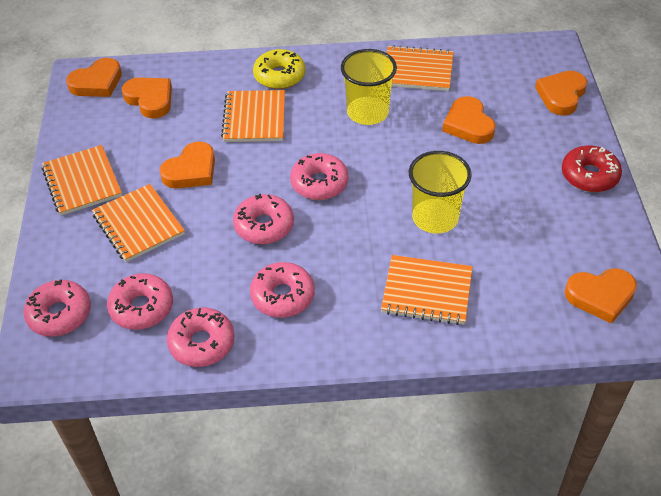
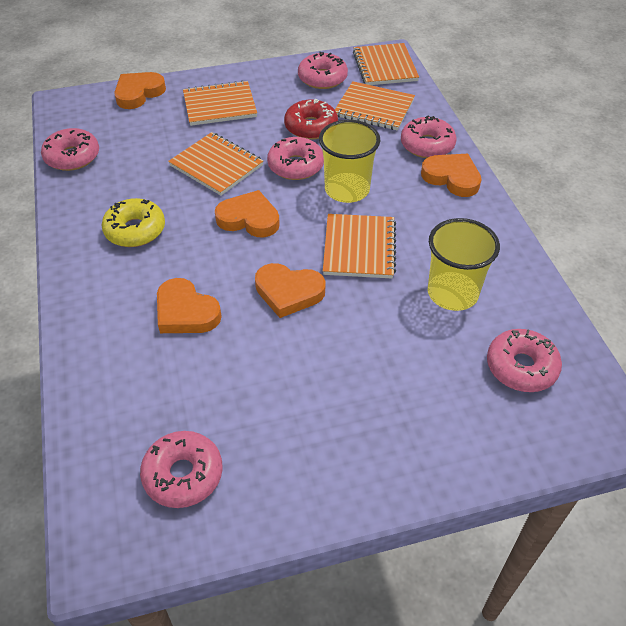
orange heart: [66,58,122,97] [122,77,172,119] [159,142,215,188] [442,96,496,144] [535,71,587,116] [565,268,637,324] = 6 -> [114,72,166,109] [157,278,222,333] [215,190,280,238] [255,263,326,318] [421,154,482,197] = 5

